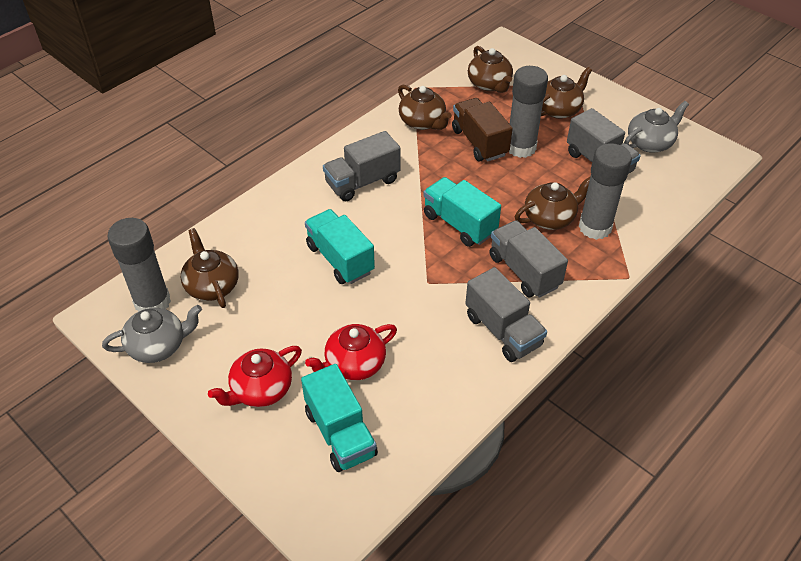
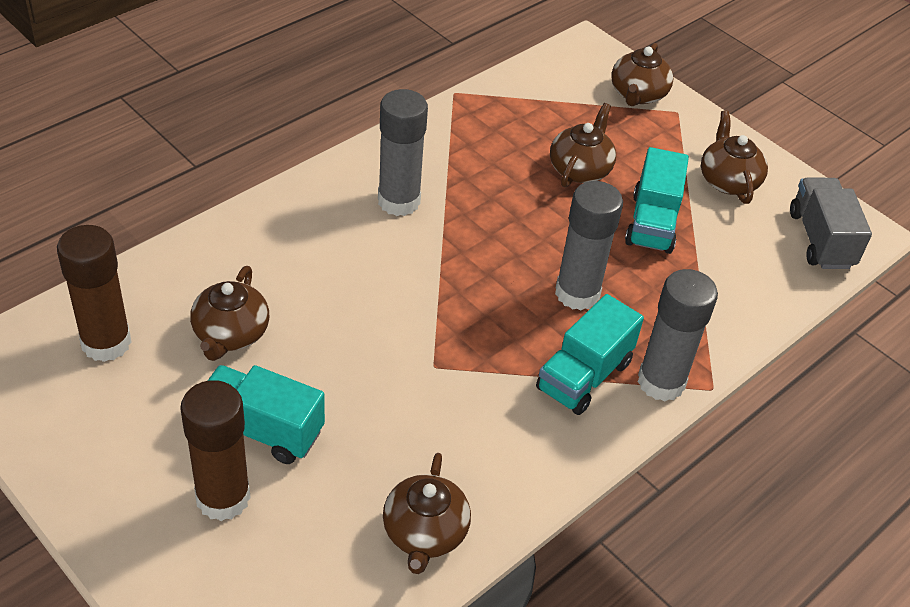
brown glue stick: none = 0 -> [57,225,132,362] [180,380,251,521] = 2
brown truck: [452,98,513,162] = 1 -> none = 0
grey teapot: [102,305,202,363] [624,101,689,153] = 2 -> none = 0
grey truck: [323,131,401,201] [465,267,547,362] [490,220,568,298] [567,108,641,174] = 4 -> [790,177,872,269] = 1
red teapot: [208,346,302,407] [305,324,397,381] = 2 -> none = 0

